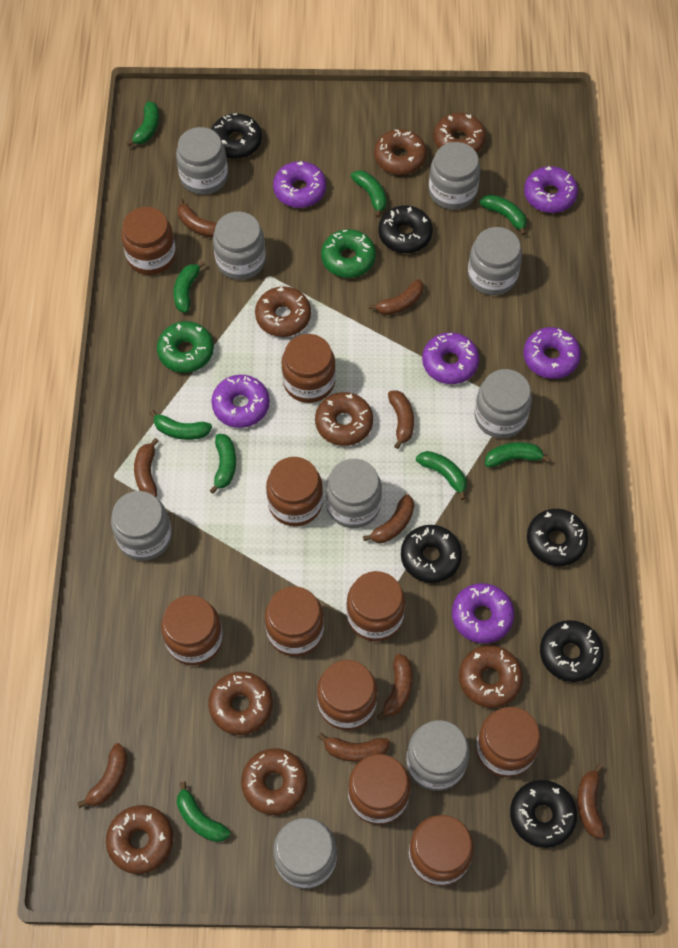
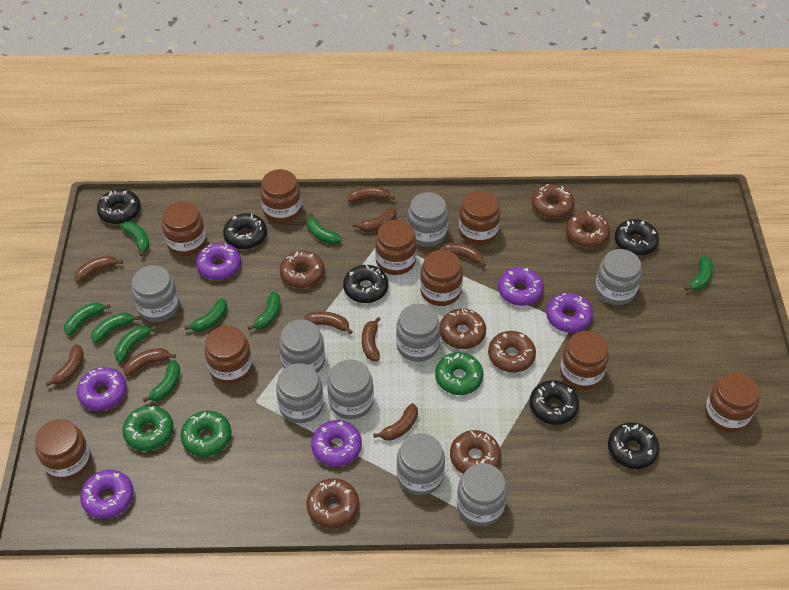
brown donut: [106,805,173,874] [208,672,273,735] [241,748,307,815] [255,286,311,337] [315,392,373,446] [374,129,427,175] [434,113,486,153] [459,645,523,708] = 8 -> [280,250,325,288] [307,478,359,528] [440,308,486,349] [450,430,501,474] [488,331,536,373] [532,184,575,219] [566,211,610,248] = 7
brown jar: [121,207,176,275] [161,595,223,666] [265,586,324,656] [266,457,323,527] [282,334,336,403] [317,660,377,730] [346,571,405,641] [348,754,411,825] [409,815,474,886] [476,707,541,777] = 10 -> [35,419,91,481] [162,201,207,256] [204,326,253,384] [260,169,302,223] [375,220,417,275] [420,250,463,306] [459,191,501,245] [560,331,609,390] [705,372,759,432] = 9
green donut: [157,321,214,373] [321,229,376,278] = 2 -> [122,405,174,451] [181,411,231,457] [435,352,483,395] = 3

